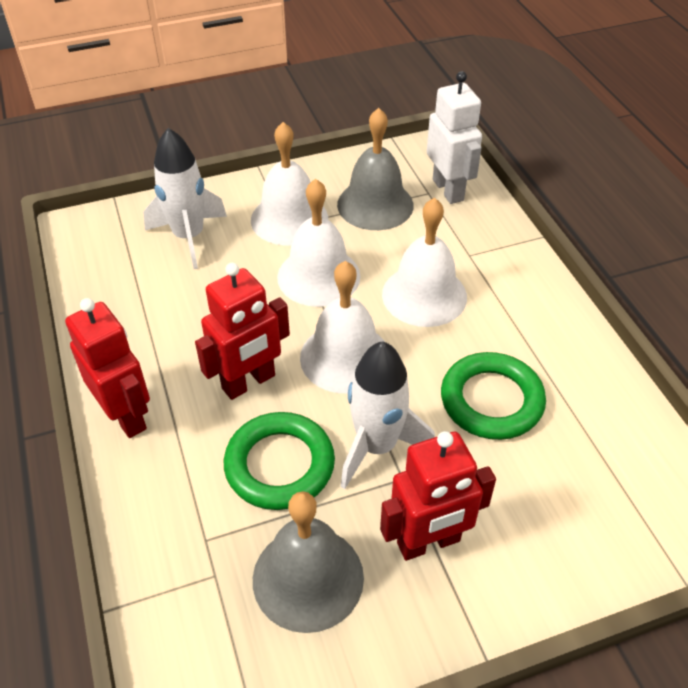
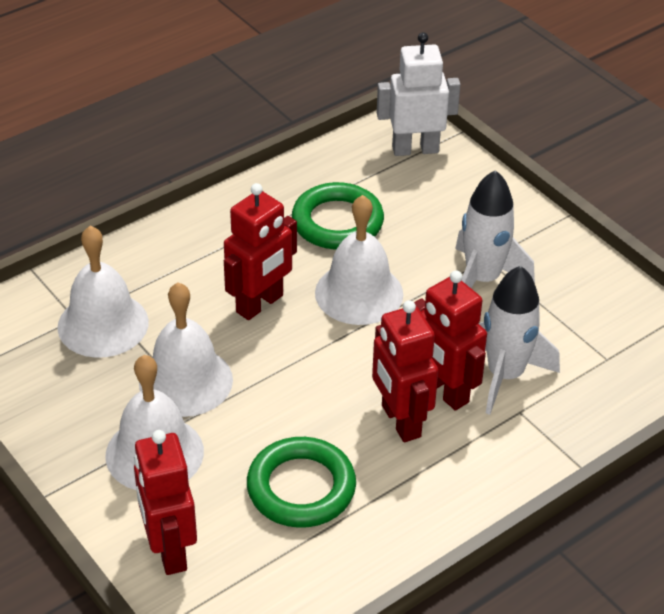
grey bell: [253,491,364,633] [337,108,414,230] = 2 -> none = 0
red robot: [65,298,150,438] [195,263,290,400] [380,431,496,561] = 3 -> [134,430,197,575] [224,183,297,320] [372,300,438,442] [414,270,487,411] = 4

